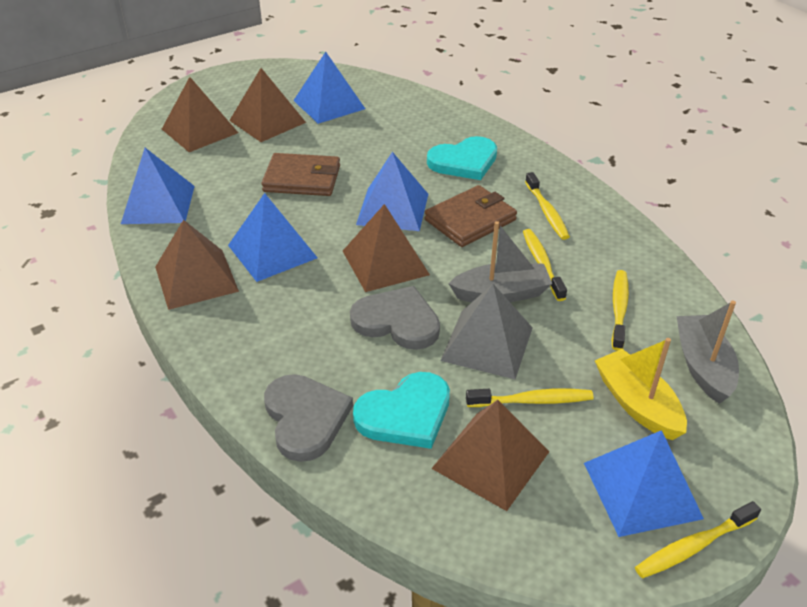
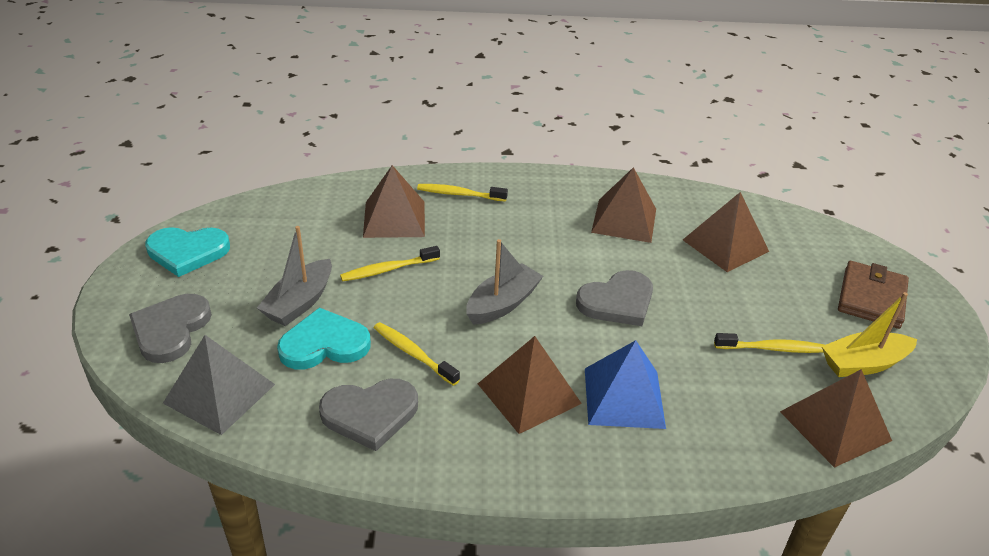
blue pyramid: [121,148,195,224] [228,193,318,282] [293,52,365,124] [356,152,428,231] [584,430,704,537] = 5 -> [585,340,666,429] = 1
brown wallet: [262,153,340,196] [425,185,517,247] = 2 -> [838,261,909,329] = 1
grey heart: [264,374,353,462] [350,286,440,350] = 2 -> [129,294,212,363] [319,379,418,451] [576,270,653,326] = 3
yellow toothbrush: [466,389,594,407] [523,229,567,301] [525,172,570,240] [612,270,629,351] [635,501,761,578] = 5 -> [340,246,440,282] [374,322,460,386] [417,184,508,201] [714,333,824,353] = 4

